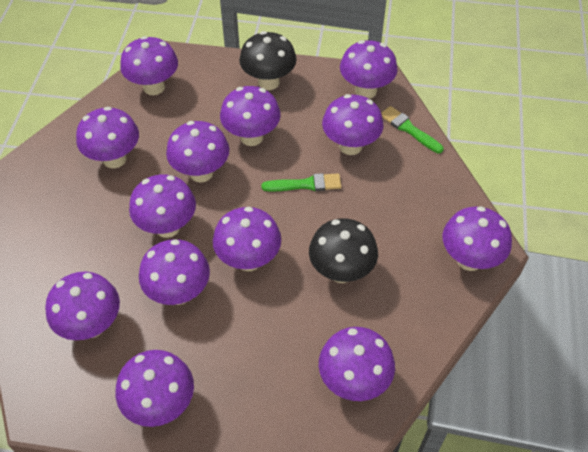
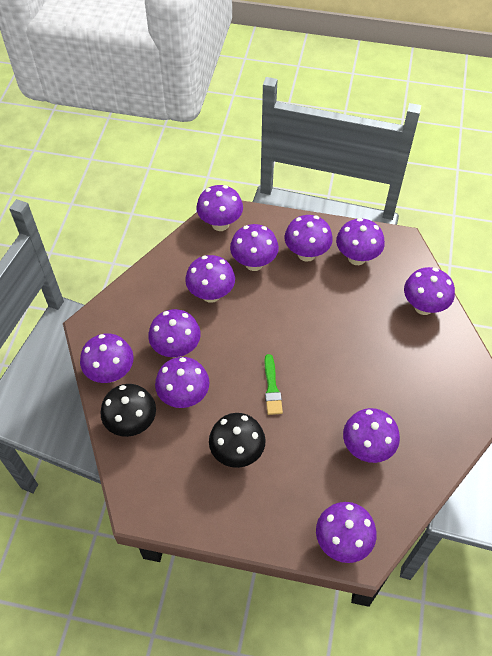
green brush: [261,173,341,191] [381,106,443,153] = 2 -> [265,354,283,415] = 1
purple mushroom: [45,271,120,340] [76,106,139,168] [116,350,194,427] [120,36,178,95] [129,174,196,238] [139,239,210,305] [166,121,229,182] [213,207,281,271] [220,86,281,146] [319,327,395,401] [322,94,383,155] [340,40,398,99] [443,206,512,271] = 13 -> [80,333,134,383] [148,309,201,358] [155,357,210,408] [185,255,235,303] [196,185,243,231] [230,224,279,271] [285,215,333,262] [316,502,377,563] [336,218,385,265] [343,408,400,463] [404,267,455,315] = 11

